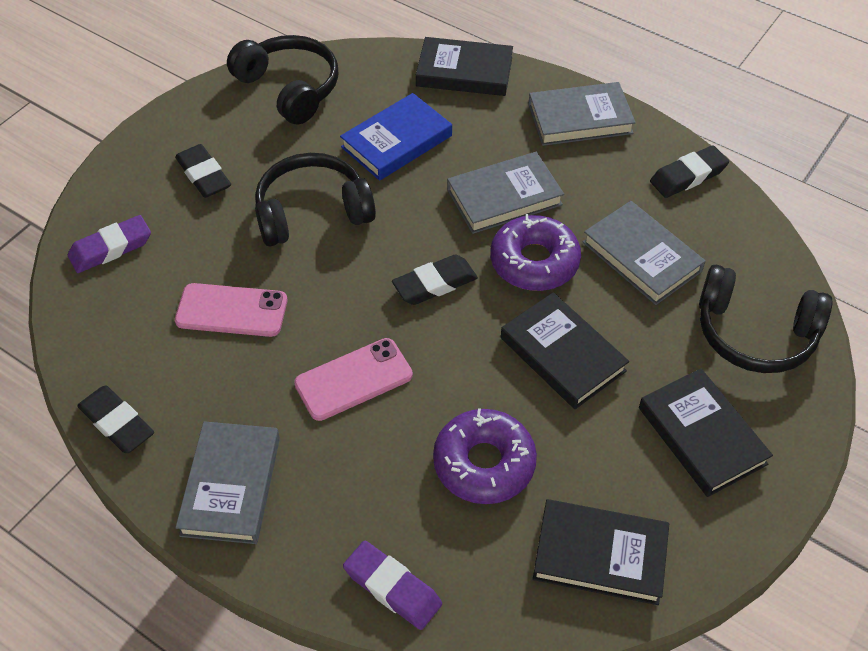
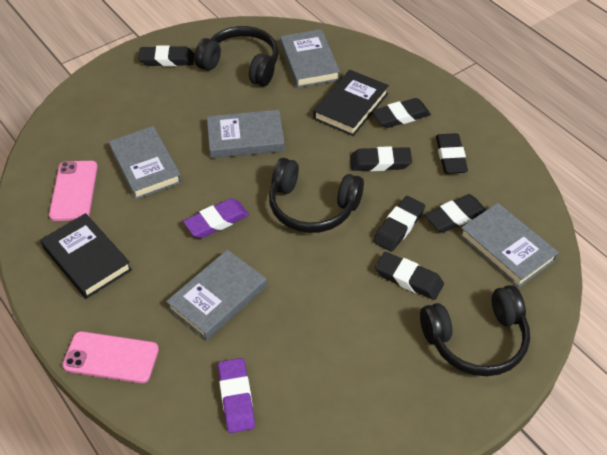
black book: [416,37,513,96] [501,292,629,409] [533,499,669,605] [639,369,773,497] = 4 -> [40,213,132,299] [313,70,389,136] = 2
black eraser: [77,385,154,453] [175,144,231,198] [392,254,478,305] [650,145,729,198] = 4 -> [138,45,194,67] [350,146,412,171] [372,98,431,128] [373,196,425,252] [375,252,444,300] [425,194,486,233] [436,133,468,174] = 7
blue book: [340,93,452,181] = 1 -> none = 0
grey book: [175,421,280,544] [447,152,564,234] [528,82,636,146] [583,201,706,305] = 4 -> [108,126,182,200] [166,249,267,340] [207,110,285,158] [280,29,340,88] [459,203,559,288] = 5
purple donut: [433,408,537,504] [491,214,581,291] = 2 -> none = 0

